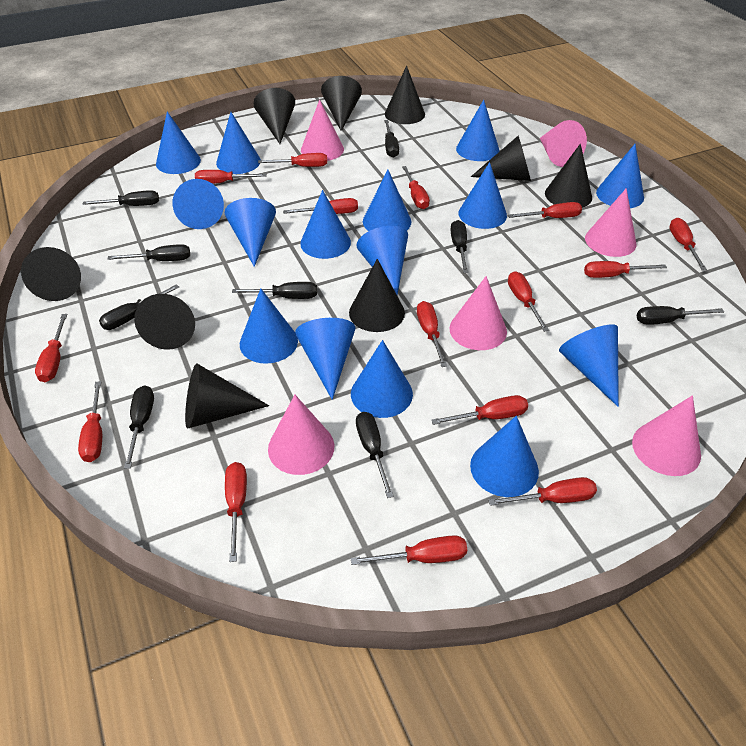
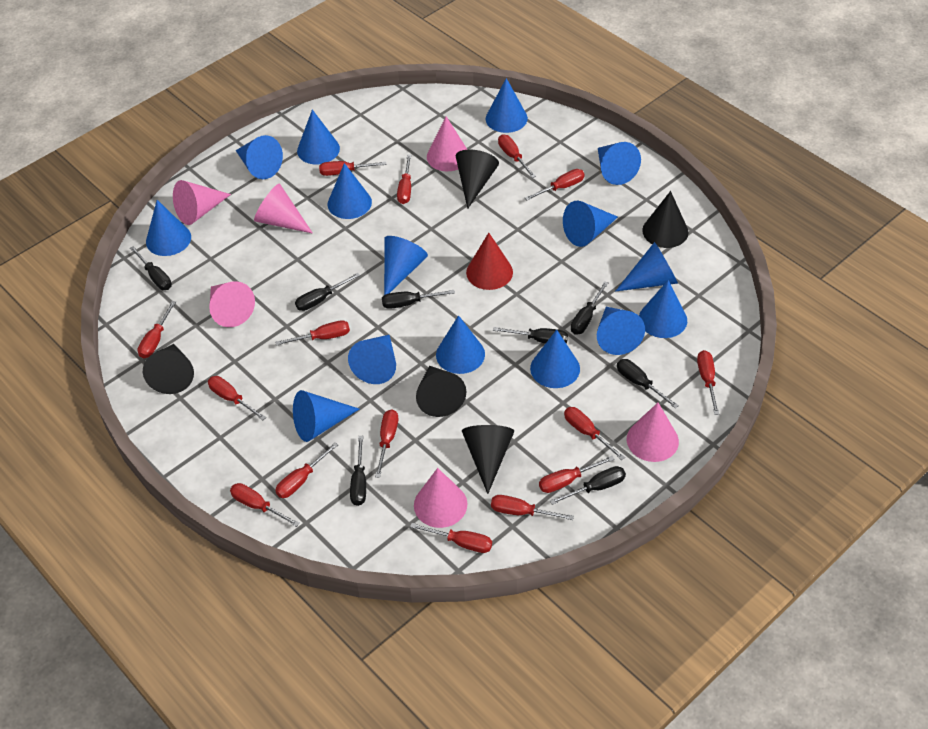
black cone: [21,247,81,301] [134,294,195,350] [185,363,269,429] [253,88,295,144] [321,76,362,131] [349,259,405,332] [385,66,425,124] [471,135,531,181] [545,144,592,208] = 9 -> [143,344,194,394] [416,366,466,417] [456,150,499,209] [462,425,514,494] [642,191,689,248] = 5
black screwdriver: [83,190,159,206] [99,284,179,330] [107,244,190,261] [124,385,154,469] [232,282,317,299] [356,412,394,498] [384,120,399,158] [451,220,468,273] [637,306,724,325] = 9 -> [130,246,172,290] [295,273,360,311] [350,436,366,506] [382,290,455,309] [493,327,568,344] [550,466,626,505] [571,281,608,335] [617,359,679,409] = 8
red cone: none = 0 -> [466,233,513,290] = 1

